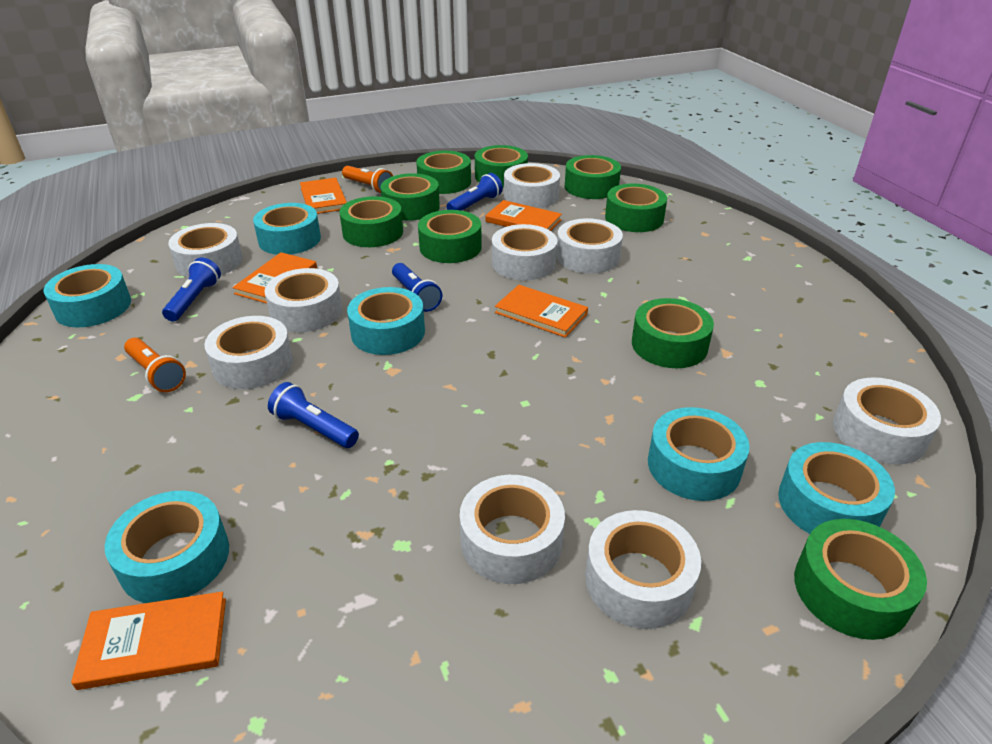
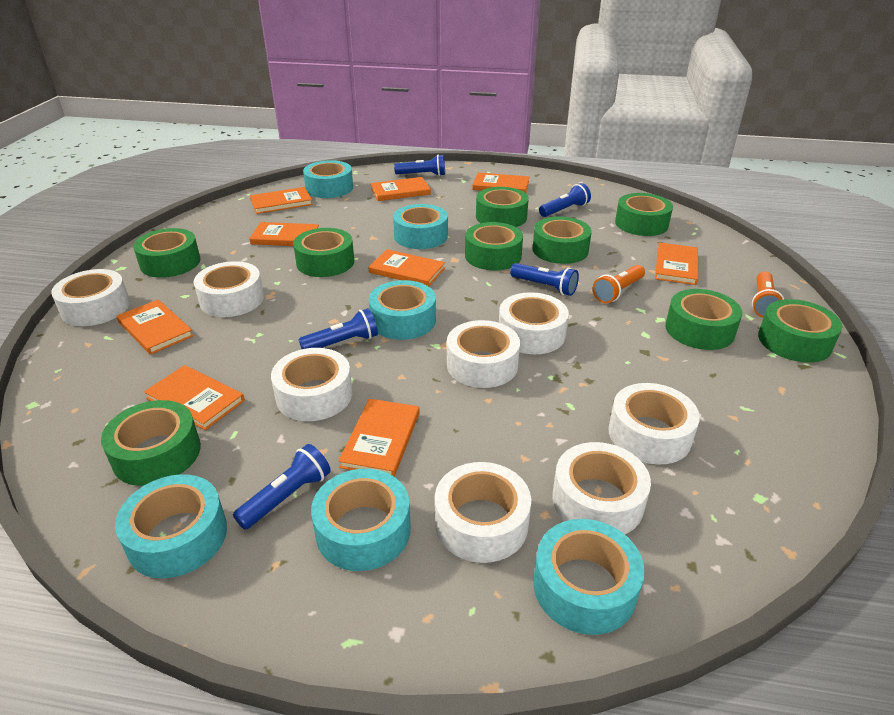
blue flashlight: [162,258,221,321] [268,382,359,448] [392,263,442,312] [447,173,503,211] = 4 -> [233,444,331,530] [299,308,378,349] [394,155,445,176] [510,263,579,296] [539,183,591,217] = 5
orange book: [71,592,226,690] [232,252,317,304] [300,178,347,214] [485,200,562,231] [495,285,588,338] = 5 -> [116,300,194,355] [144,365,245,430] [249,222,319,246] [250,187,313,214] [338,399,419,477] [369,249,445,286] [371,177,431,201] [472,172,529,193] [655,242,698,285] = 9
white tape: [168,223,243,278] [205,316,293,389] [265,268,342,332] [460,475,565,584] [492,224,557,280] [504,163,560,208] [556,218,623,273] [585,510,701,629] [833,377,941,464] = 9 -> [51,269,130,326] [194,261,264,317] [271,348,353,421] [435,462,531,563] [447,320,520,388] [499,292,569,354] [552,442,651,534] [609,383,700,464] = 8

